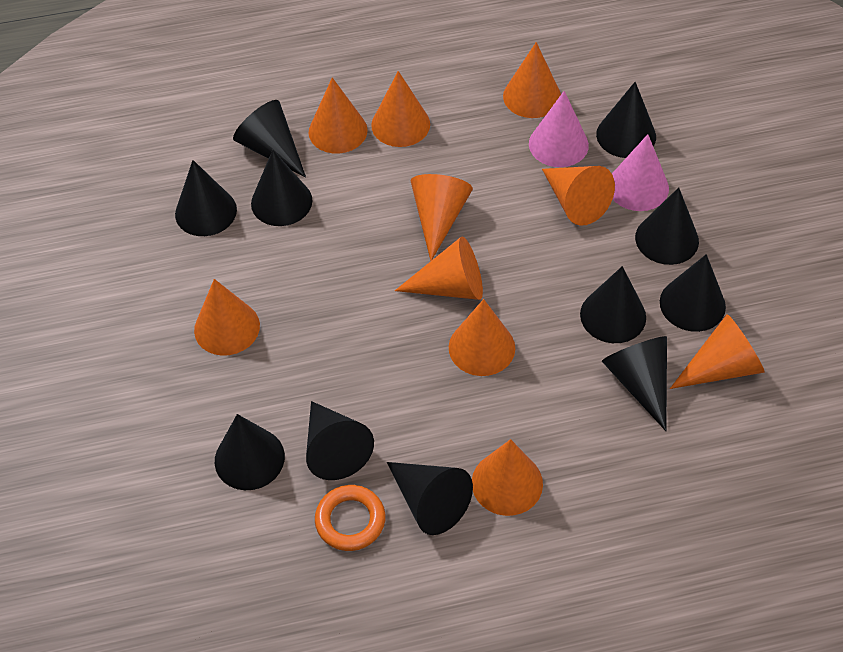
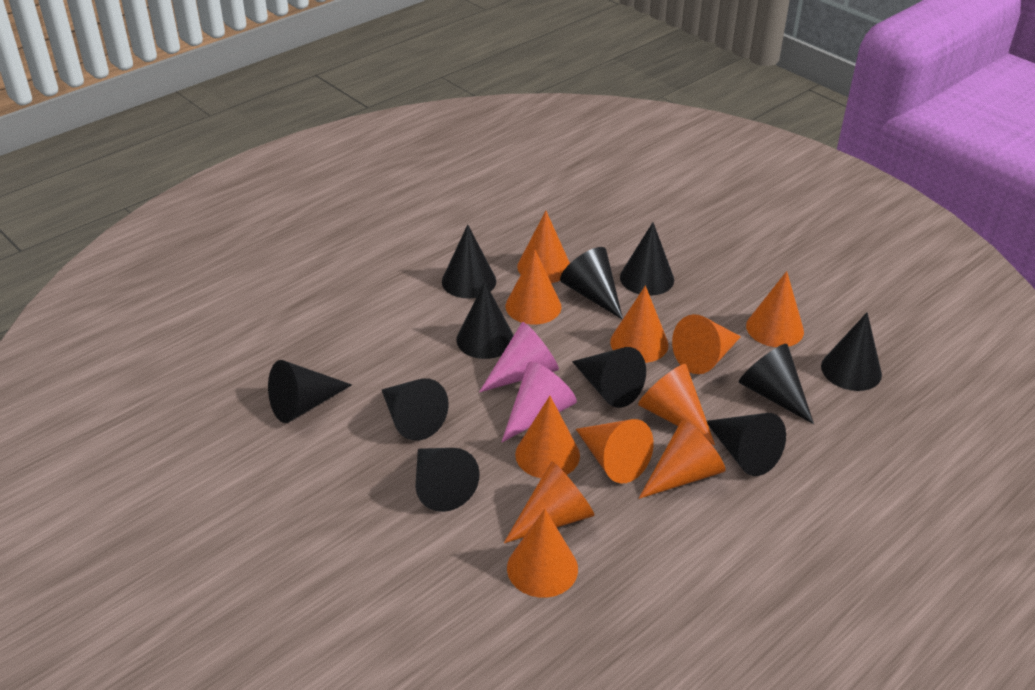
orange cone: [194,279,260,356] [309,77,368,153] [371,71,430,147] [395,236,483,300] [411,174,473,261] [449,299,515,376] [472,439,543,516] [503,42,561,118] [542,166,615,226] [670,314,765,389] = 10 -> [504,461,595,543] [506,249,561,324] [507,509,578,598] [515,396,580,478] [517,211,570,283] [576,419,654,484] [610,285,669,363] [638,364,715,445] [639,420,726,499] [672,314,741,374] [746,271,804,347] = 11
orange ring: [315,485,386,551] = 1 -> none = 0

